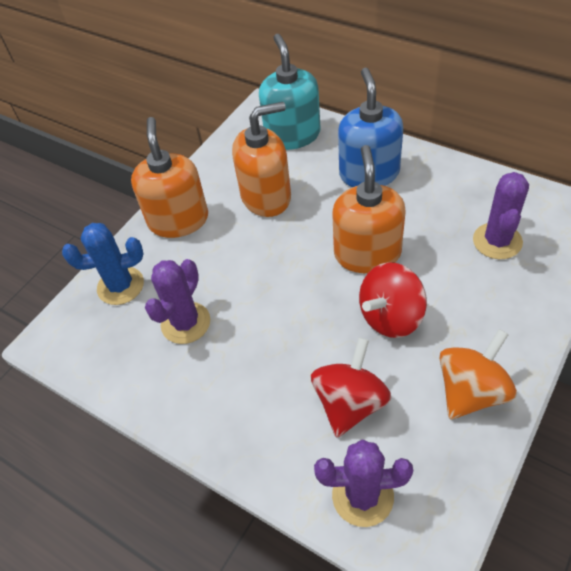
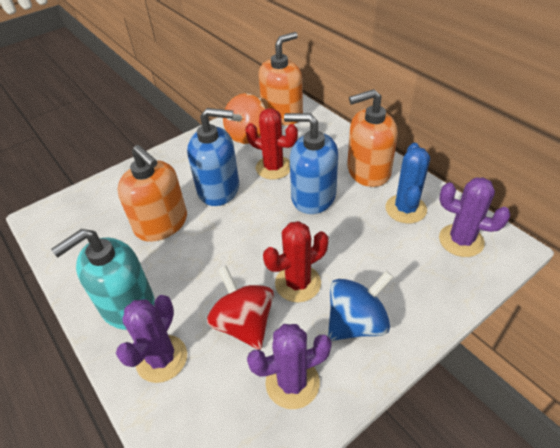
blue soap dispenser: [338,68,403,187] = 1 -> [187,108,239,206] [284,113,338,214] = 2
blue spinning top: none = 0 -> [328,271,393,341] = 1
red cactus: none = 0 -> [245,108,298,180] [263,221,328,302] = 2
red spinning top: [311,337,391,437] [359,262,427,338] = 2 -> [207,266,274,350] = 1

